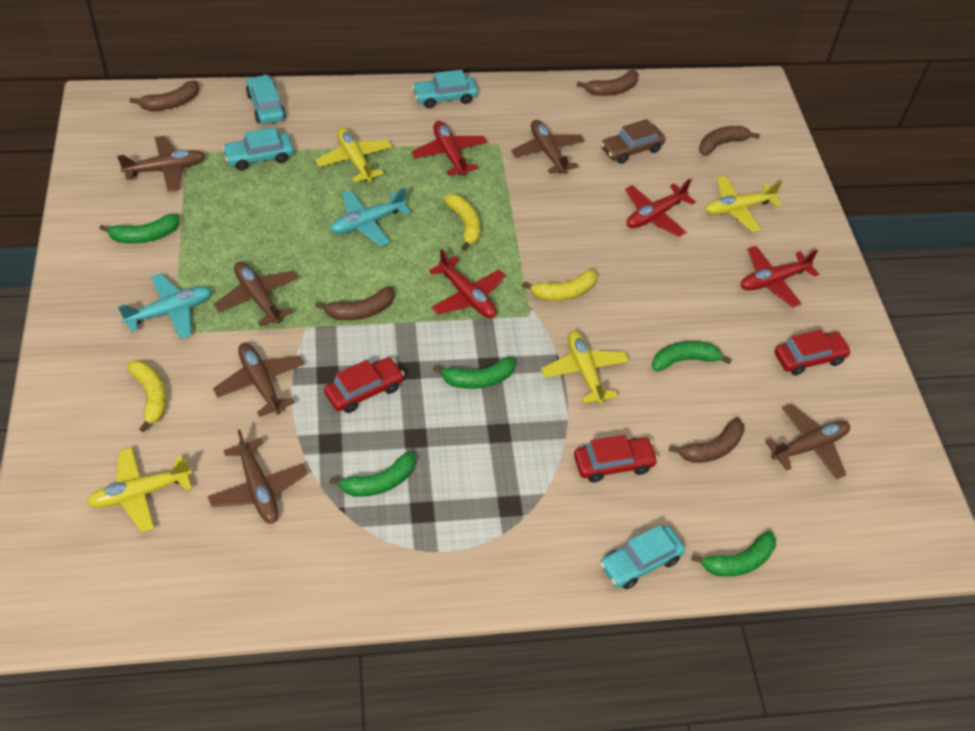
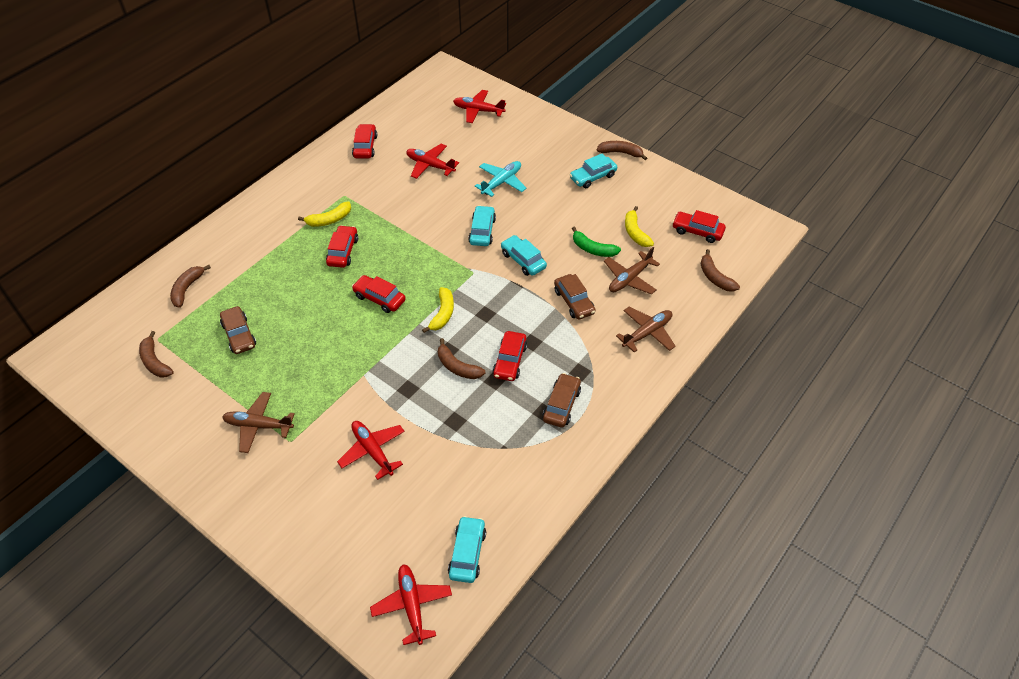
brown car: [601,119,665,164] = 1 -> [220,306,256,354] [543,373,581,428] [554,274,596,319] = 3
brown plane: [117,136,205,192] [208,430,307,524] [213,343,304,417] [214,261,298,327] [511,120,585,174] [765,404,850,480] = 6 -> [222,392,295,453] [604,247,660,295] [616,306,676,352] = 3
green banana: [100,213,179,244] [329,451,416,497] [433,357,515,389] [652,341,732,371] [691,531,776,577] = 5 -> [572,227,621,257] = 1
red car: [324,357,405,413] [574,435,658,482] [774,330,852,375] = 3 -> [326,225,358,268] [352,124,377,159] [352,275,406,313] [493,331,527,381] [672,210,726,243] = 5
turquoise plane: [118,273,212,339] [330,188,411,246] = 2 -> [475,161,527,197] = 1
yellow plane: [87,447,192,532] [315,127,392,182] [541,330,629,405] [705,176,782,232] = 4 -> none = 0

